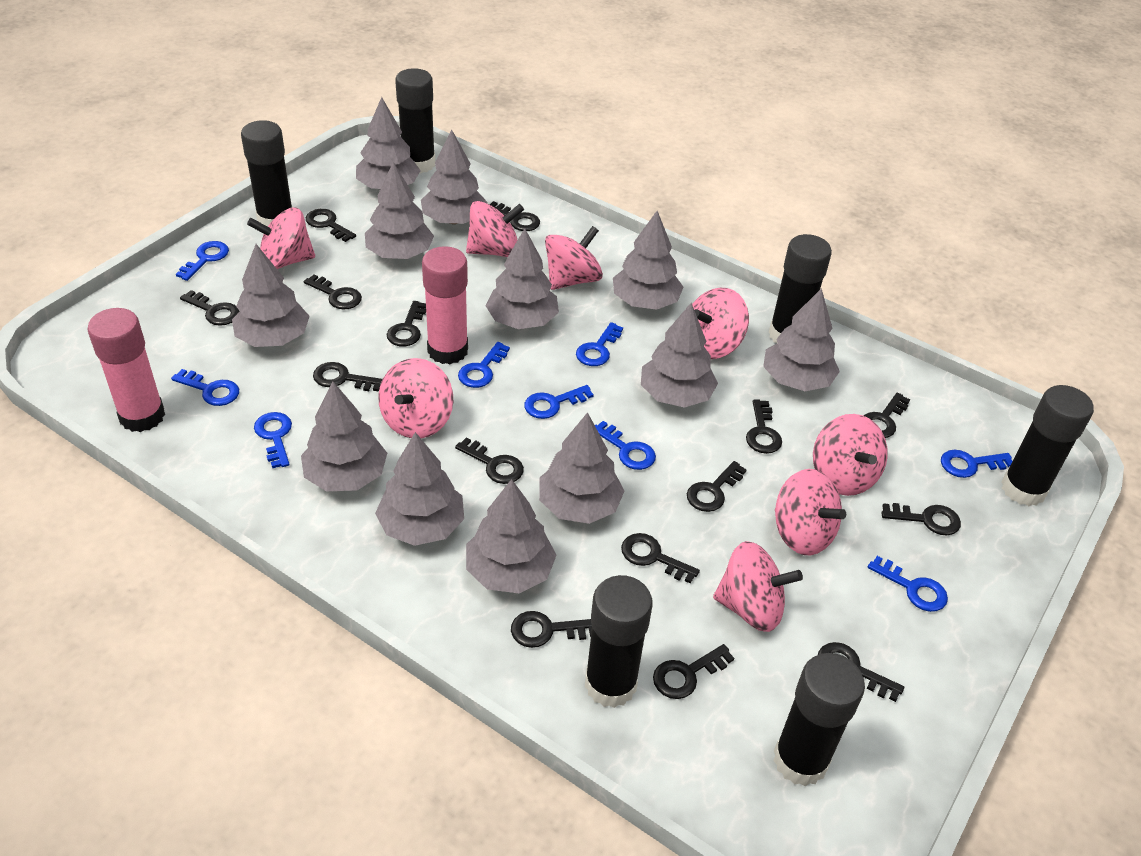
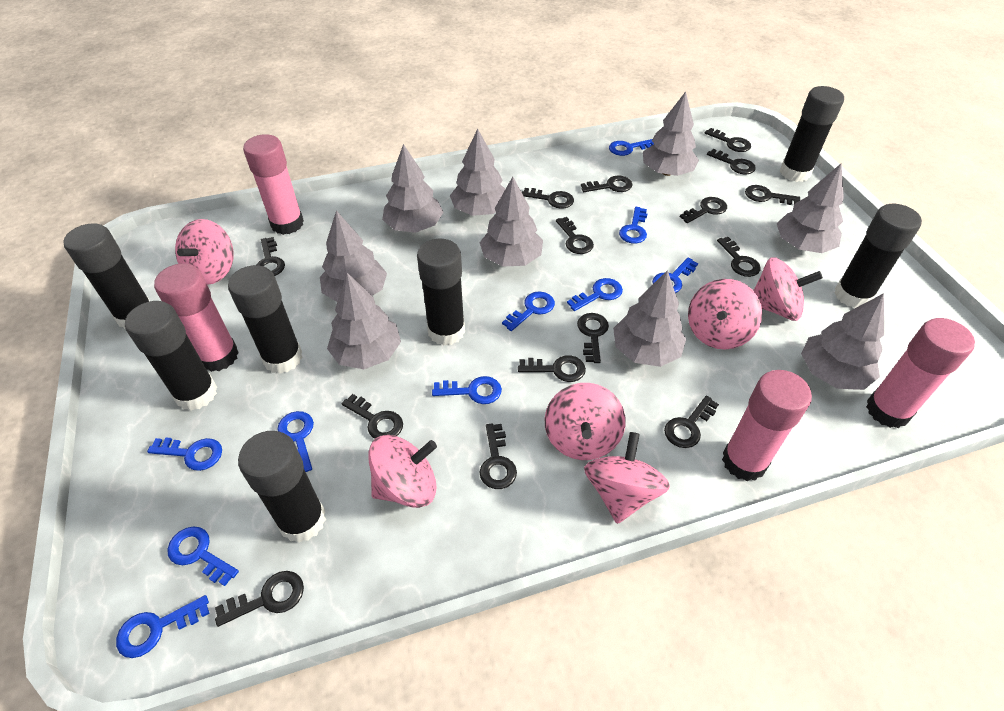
black glue stick: [241,120,292,227] [395,68,435,173] [585,575,653,708] [769,234,832,343] [773,653,865,786] [1001,385,1094,506] = 6 -> [63,223,150,329] [125,301,217,411] [228,265,303,374] [238,431,326,543] [417,239,465,346] [780,86,844,182] [834,204,922,308] = 7
blue key: [171,369,239,406] [176,241,229,281] [254,412,292,468] [458,342,510,388] [524,385,594,419] [576,322,623,366] [595,421,656,470] [868,556,948,612] [941,450,1012,478] = 9 -> [116,595,210,658] [147,438,222,471] [167,526,239,586] [277,411,314,472] [432,376,502,404] [502,291,555,331] [567,278,623,311] [609,139,654,156] [619,207,647,244] [652,258,698,293] = 10
grey tree: [232,244,310,347] [301,382,387,491] [356,97,421,189] [365,162,434,259] [375,432,464,546] [421,129,487,224] [466,479,557,594] [485,228,559,329] [539,412,624,524] [613,211,683,310] [641,303,718,408] [763,288,840,391] = 12 -> [320,211,387,302] [327,273,401,369] [382,144,443,233] [450,129,505,216] [480,177,543,267] [613,270,686,367] [643,92,699,176] [777,164,844,253] [801,293,884,390] = 9
pink glue stick: [87,308,165,432] [422,246,468,364] = 2 -> [154,263,239,372] [243,134,304,235] [722,370,812,481] [866,318,975,428] = 4
pink spinning top: [247,207,315,269] [378,358,453,438] [466,201,524,257] [545,226,603,290] [692,288,749,359] [713,541,803,632] [775,469,846,555] [813,414,888,496] = 8 -> [175,219,234,285] [368,435,437,508] [545,383,626,460] [584,432,670,524] [688,279,762,350] [753,257,823,321] = 6

